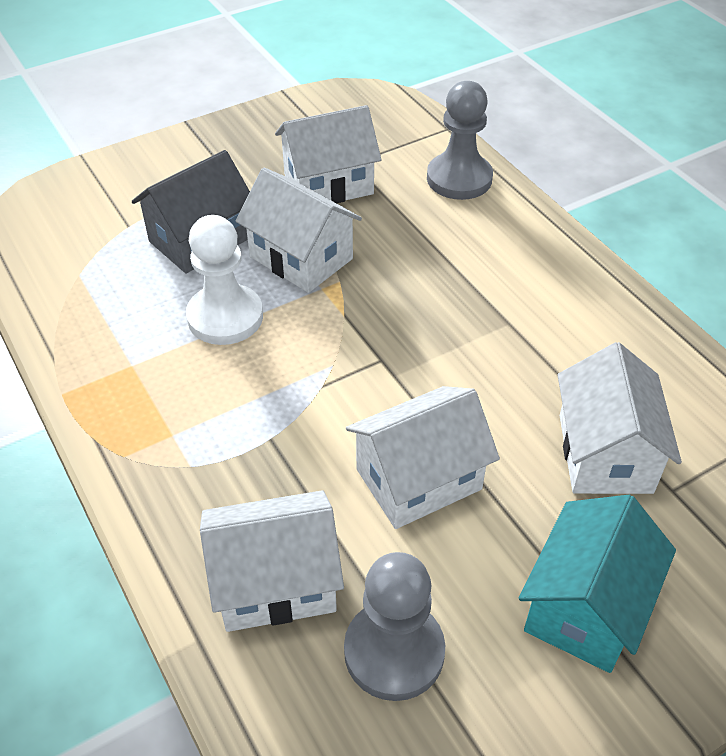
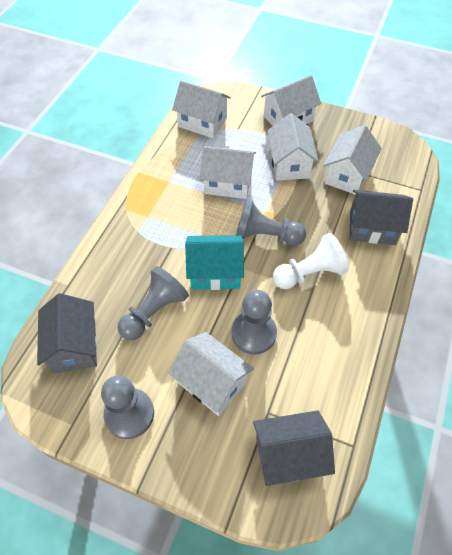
grey house: [132,150,250,273] = 1 -> [37,293,97,373] [253,410,335,486] [350,190,413,245] = 3
grey pawn: [344,552,445,701] [427,81,493,200] = 2 -> [101,376,154,439] [118,266,189,341] [231,290,277,355] [236,199,306,246] = 4
white house: [200,490,344,632] [235,168,362,293] [275,105,381,203] [346,386,500,529] [558,342,682,494] = 5 -> [168,332,254,416] [172,81,231,138] [200,146,256,199] [261,75,321,126] [268,113,319,181] [323,125,382,195] = 6

